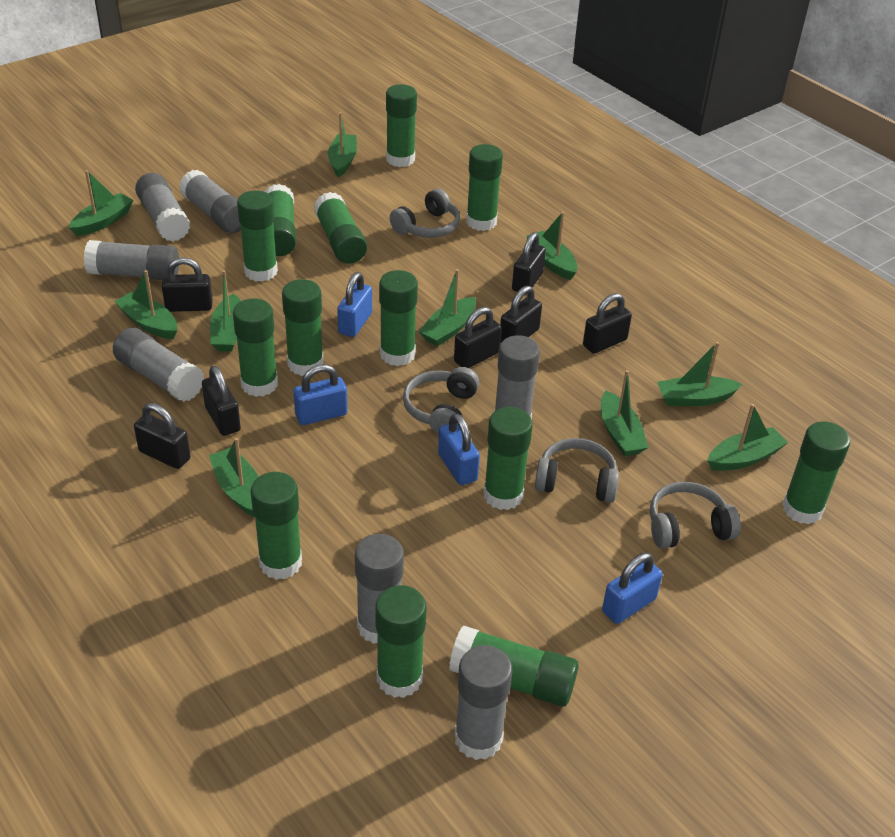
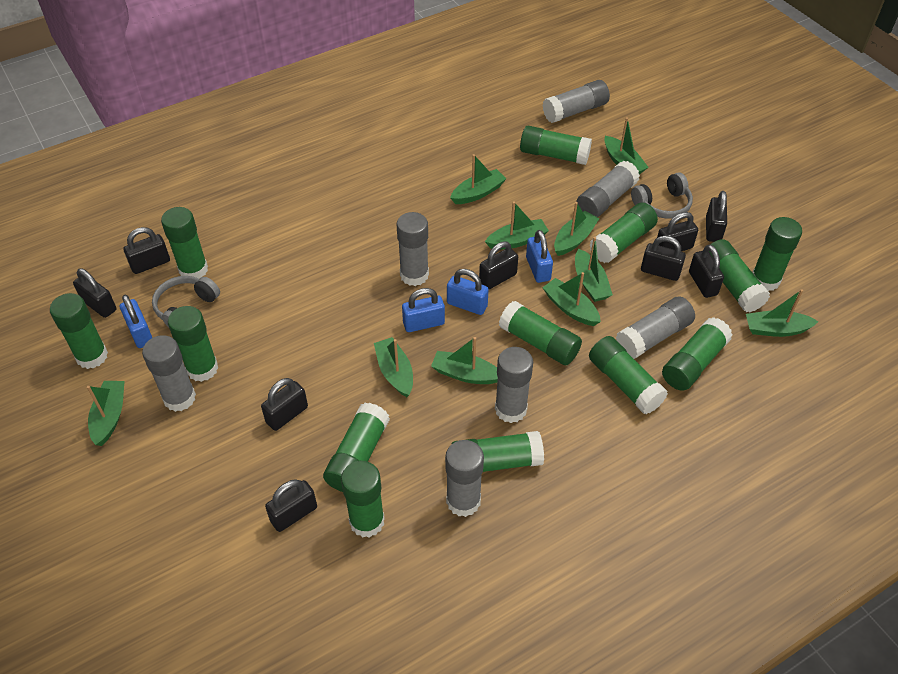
black padlock: [134,403,190,469] [162,257,213,312] [202,366,241,436] [454,307,502,368] [500,286,542,343] [512,232,546,294] [583,293,632,354] = 7 -> [73,269,116,318] [123,227,170,274] [261,378,308,431] [265,479,317,532] [479,241,518,289] [641,236,686,281] [657,212,698,251] [689,245,724,298] [706,191,727,242] = 9
grey headphones: [390,189,460,238] [403,367,479,434] [535,438,619,503] [650,482,741,549] = 4 -> [152,276,220,327] [631,172,693,218] = 2

